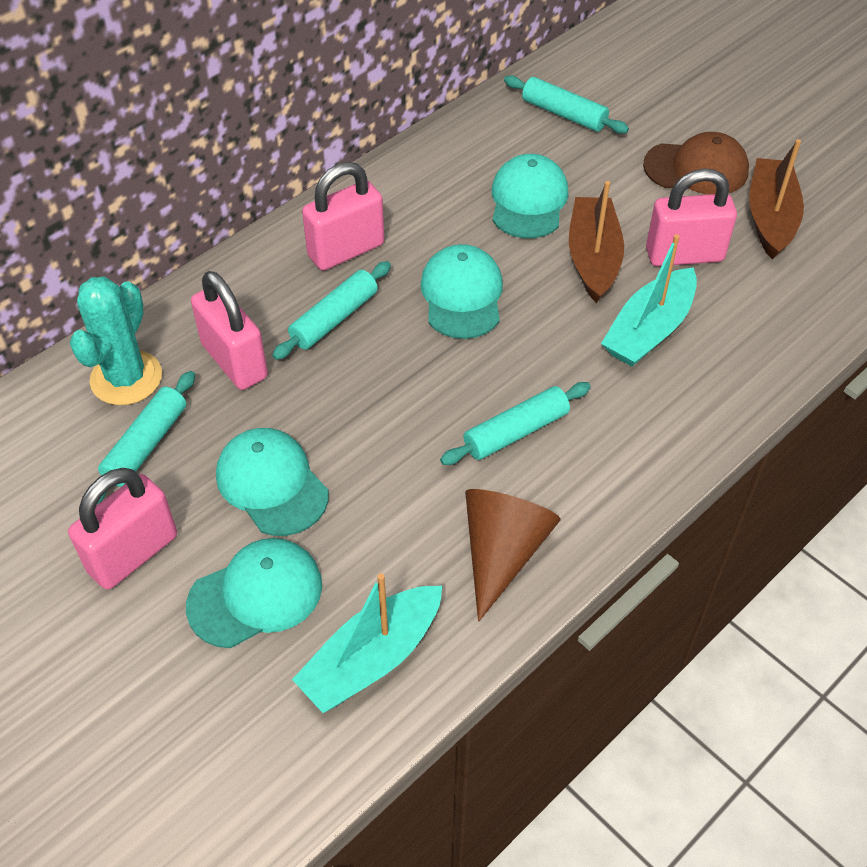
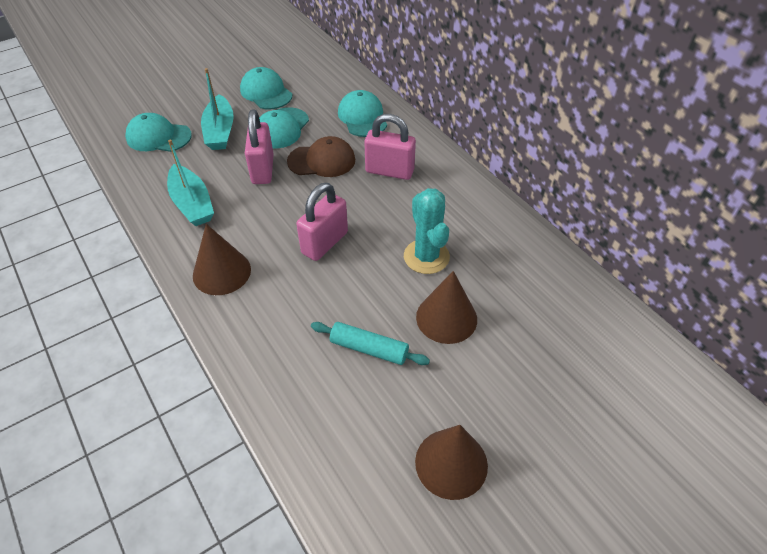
brown boat: [569,181,624,303] [749,139,804,260] = 2 -> none = 0
brown cone: [465,489,561,621] = 1 -> [193,224,251,295] [415,425,488,500] [416,271,477,344] = 3
pink padlock: [68,468,177,589] [191,271,268,390] [302,162,384,271] [646,168,737,266] = 4 -> [245,109,274,184] [296,183,348,261] [365,114,416,180] = 3
turquoise rolling pin: [97,371,195,504] [272,261,391,360] [440,382,591,465] [504,75,629,134] = 4 -> [311,322,430,365] = 1

